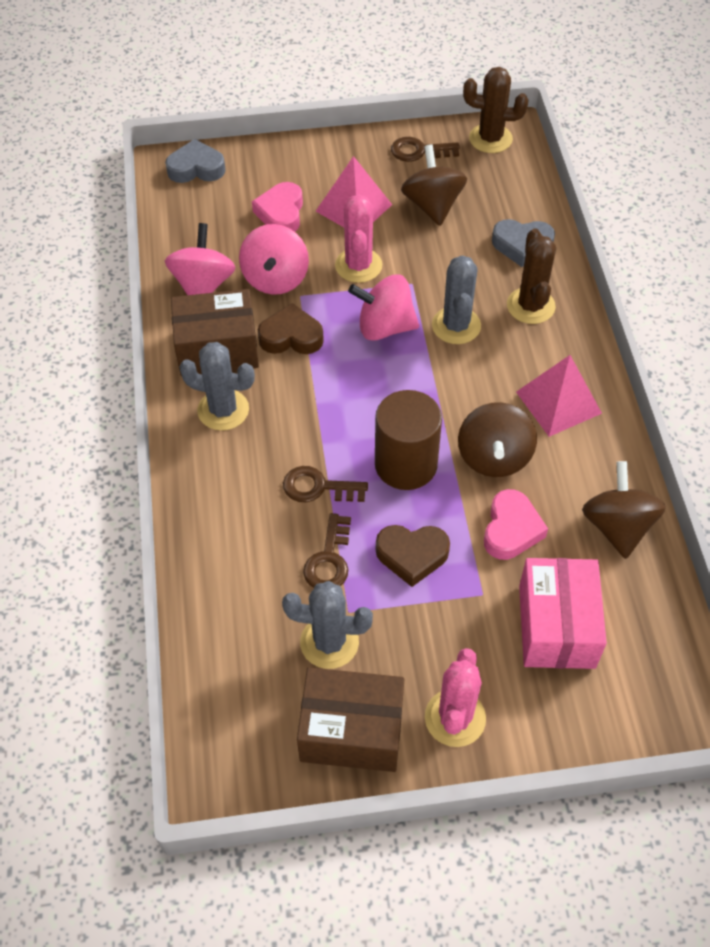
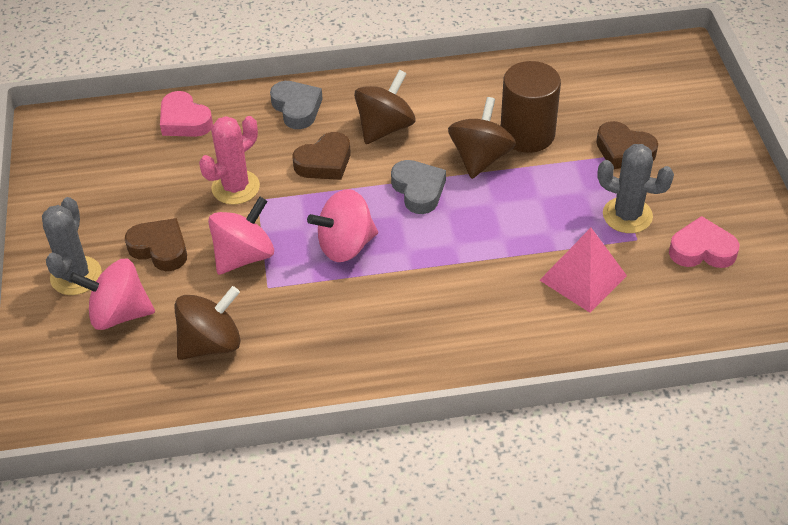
brown box: [171,289,259,376] [297,667,404,772] = 2 -> none = 0
brown cactus: [463,67,529,153] [507,228,556,324] = 2 -> none = 0
brown heart: [258,303,324,354] [376,525,450,587] = 2 -> [125,218,187,271] [293,132,350,180] [596,121,658,169] = 3
brown key: [283,466,368,502] [303,513,351,588] [391,137,460,162] = 3 -> none = 0
grey cactus: [179,342,255,431] [282,581,373,669] [432,256,481,344] = 3 -> [42,197,102,295] [597,144,674,233] = 2
pink box: [519,558,607,669] = 1 -> none = 0
pink cactus: [335,194,382,283] [425,648,486,747] = 2 -> [199,116,260,205] = 1
pink pyramid: [316,156,392,227] [516,355,602,437] = 2 -> [539,228,627,312] = 1

